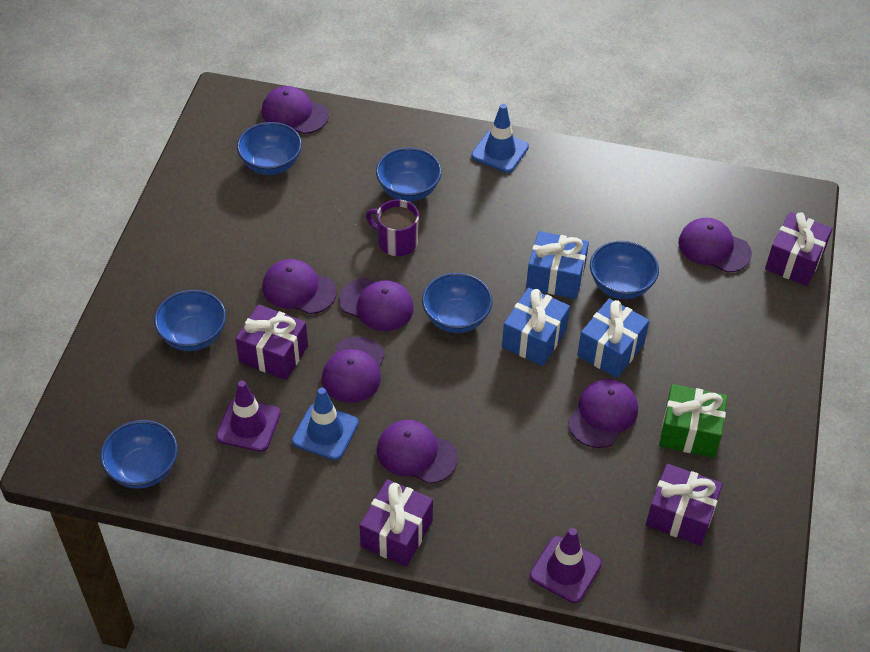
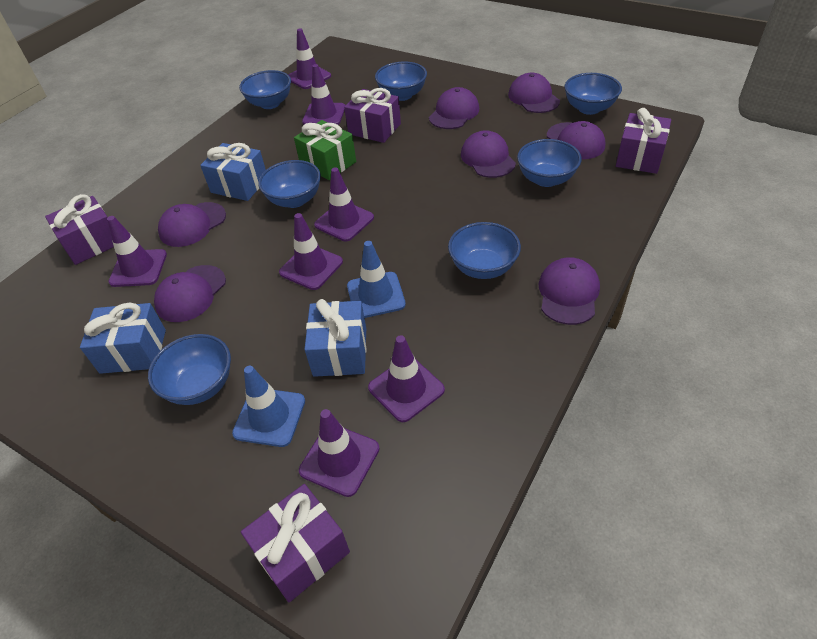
blue bowl: [100,420,178,489] [154,290,226,351] [237,122,302,175] [376,147,442,202] [422,273,493,333] [590,241,659,299] = 6 -> [148,334,231,405] [239,70,291,109] [258,160,321,208] [375,61,427,101] [448,222,521,279] [517,139,582,187] [564,73,622,115] = 7
purple mug: [366,199,419,256] = 1 -> none = 0
purple traffic cone: [216,380,281,452] [530,528,602,603] = 2 -> [107,216,167,287] [279,213,343,290] [288,28,331,89] [299,409,380,497] [302,64,345,125] [314,167,374,242] [368,335,445,422] = 7

